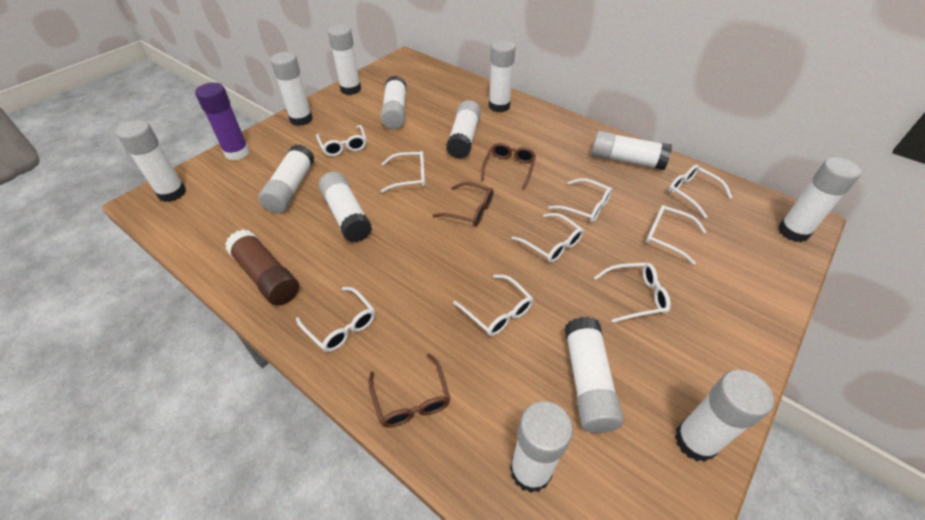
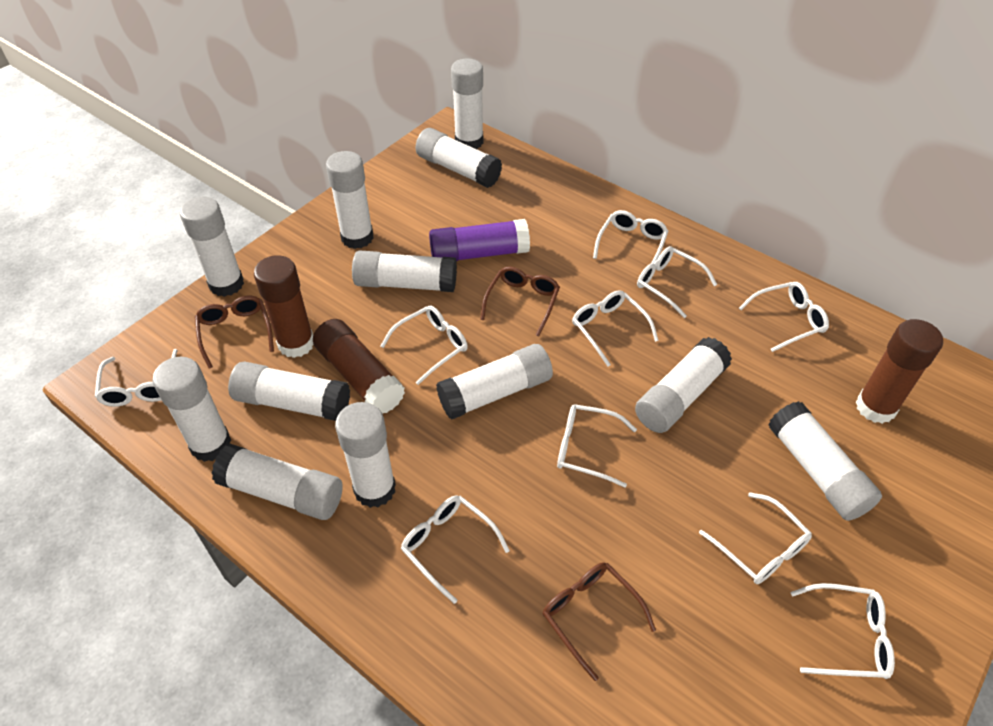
brown glue stick: [225,229,299,305] = 1 -> [254,255,314,358] [313,319,405,414] [856,319,943,424] = 3
white glasses: [296,287,375,352] [316,125,366,156] [381,151,425,193] [453,275,534,336] [512,213,584,263] [549,178,612,223] [594,262,671,323] [646,205,707,265] [669,165,732,218] = 9 -> [95,349,178,407] [381,306,468,385] [401,495,510,604] [557,404,637,487] [572,290,659,367] [593,210,668,263] [637,246,717,318] [699,492,812,584] [739,282,829,352] [790,583,895,679] = 10
white glue stick: [116,120,186,202] [258,144,314,213] [270,52,313,126] [319,172,372,242] [328,25,361,95] [381,76,407,129] [446,100,481,159] [489,40,516,112] [510,401,573,493] [565,317,624,433] [591,131,672,170] [675,370,774,462] [778,157,862,242] = 13 -> [152,357,231,462] [180,196,244,297] [212,444,343,520] [228,361,350,421] [326,151,374,249] [335,402,396,508] [352,250,457,292] [415,128,502,188] [436,344,553,420] [451,59,483,149] [635,337,732,433] [768,401,882,521] = 12

